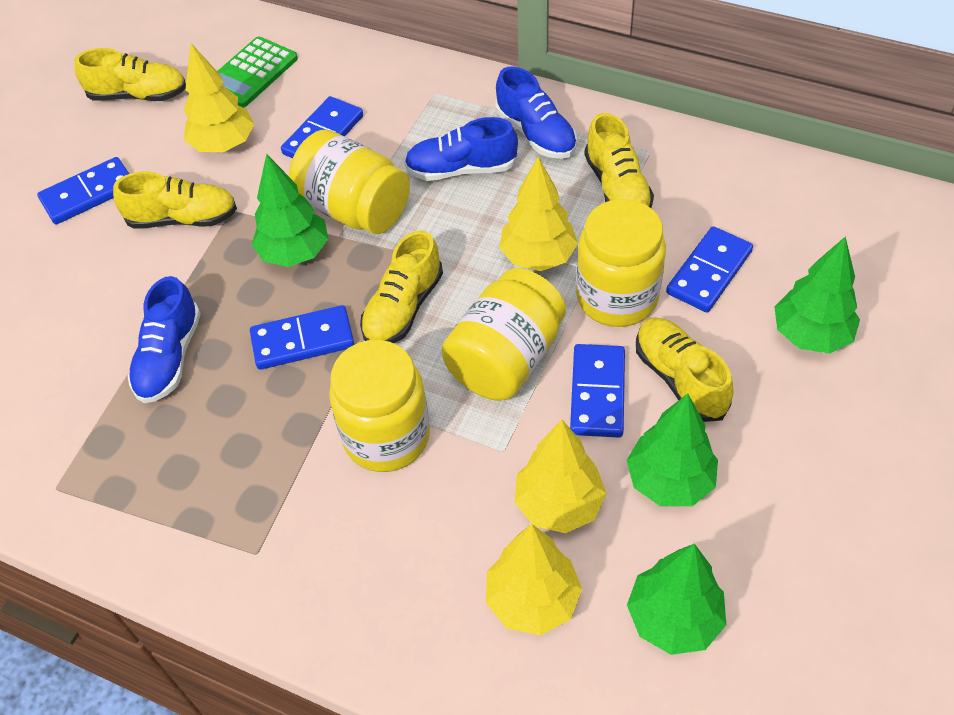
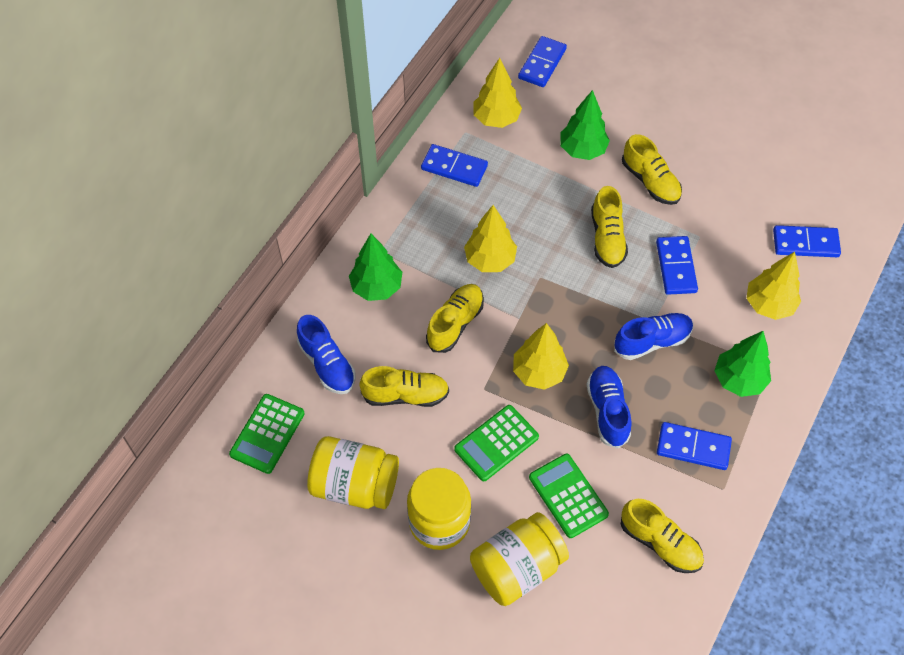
green calculator: [217,37,298,108] = 1 -> [229,394,305,474] [454,405,539,481] [529,454,609,538] = 3
green tree: [251,154,328,267] [627,394,718,506] [627,544,726,655] [774,236,860,354] = 4 -> [349,234,402,301] [560,90,610,160] [714,331,771,397] = 3
yellow jar: [289,130,410,234] [329,340,430,472] [442,268,566,400] [576,199,666,327] = 4 -> [307,436,399,509] [407,468,471,550] [470,512,569,606] = 3

